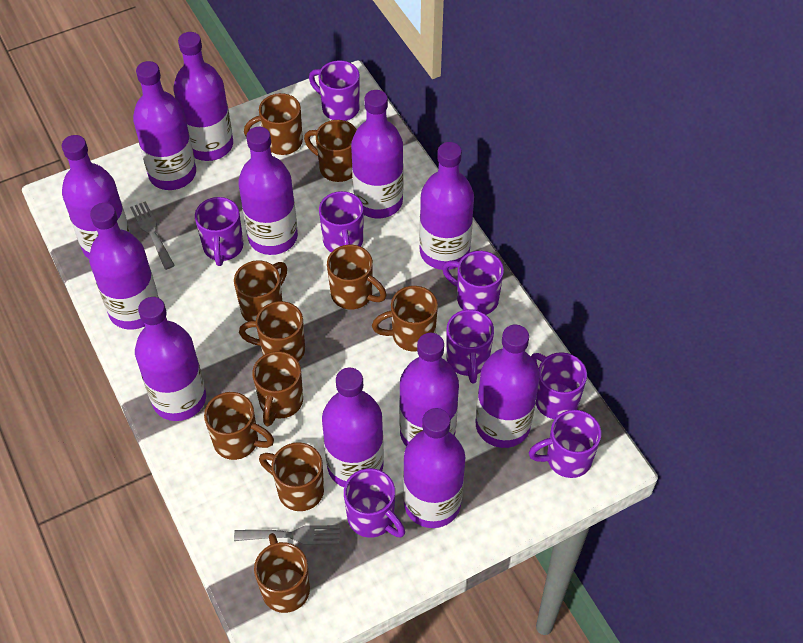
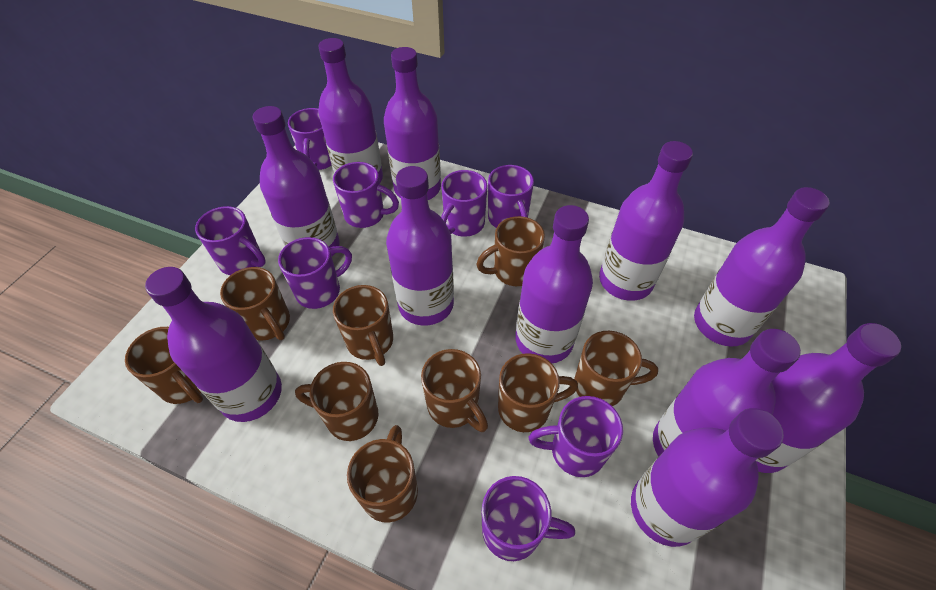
brown mug: [204,392,274,460] [234,260,287,322] [239,301,305,362] [244,93,303,155] [252,351,303,426] [254,533,310,613] [259,442,324,511] [304,120,357,182] [327,245,387,309] [372,286,438,352] = 10 -> [125,327,203,404] [220,267,290,341] [295,362,378,441] [333,285,393,366] [347,425,418,523] [421,349,488,432] [476,216,545,286] [498,353,578,432] [574,331,658,406] = 9
grey fork: [130,201,175,270] [234,525,340,545] = 2 -> none = 0
purple bottle: [62,135,130,259] [89,203,159,330] [133,61,196,190] [135,297,206,421] [173,32,233,161] [238,127,298,255] [322,368,384,487] [351,90,403,219] [399,333,459,446] [403,408,465,528] [419,142,474,270] [475,325,540,448] = 12 -> [145,267,282,422] [253,106,340,256] [318,38,383,182] [384,47,441,200] [386,166,454,326] [515,205,593,363] [599,141,693,301] [631,408,784,547] [653,329,801,457] [694,187,829,347] [756,323,901,473] = 11

